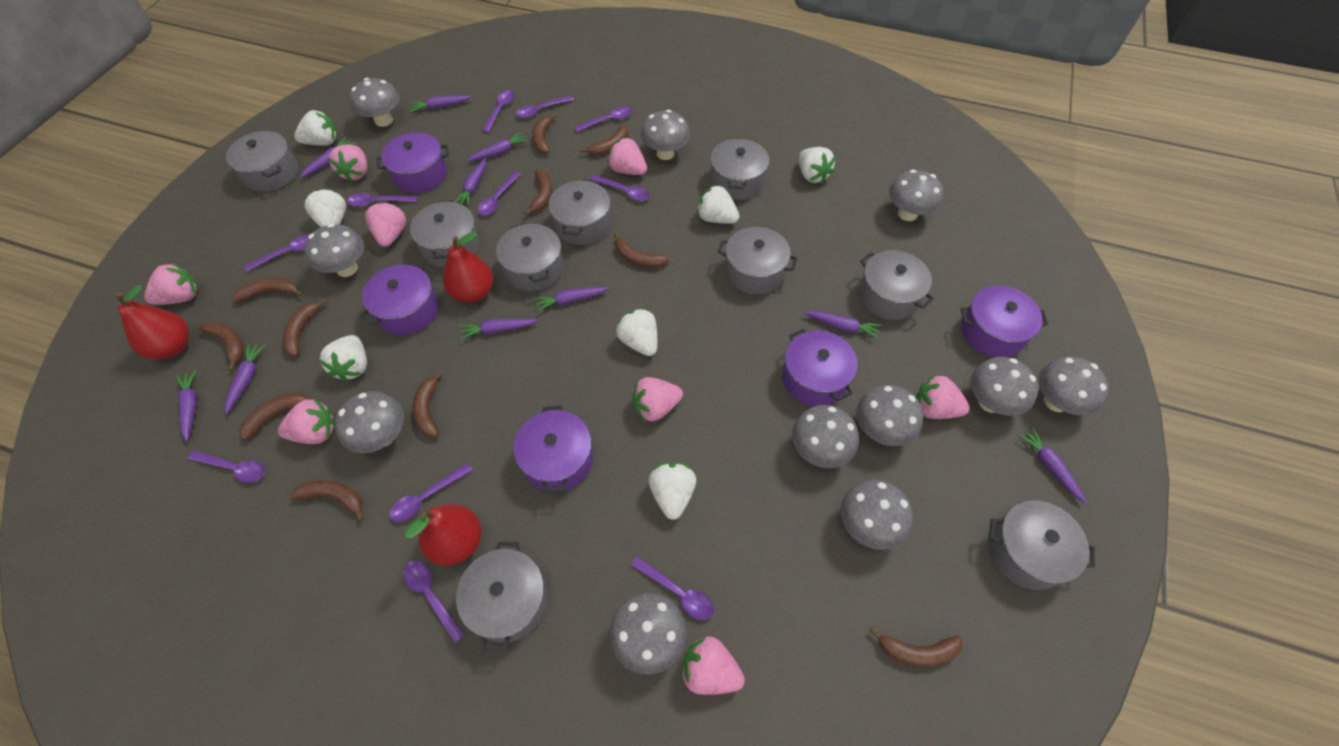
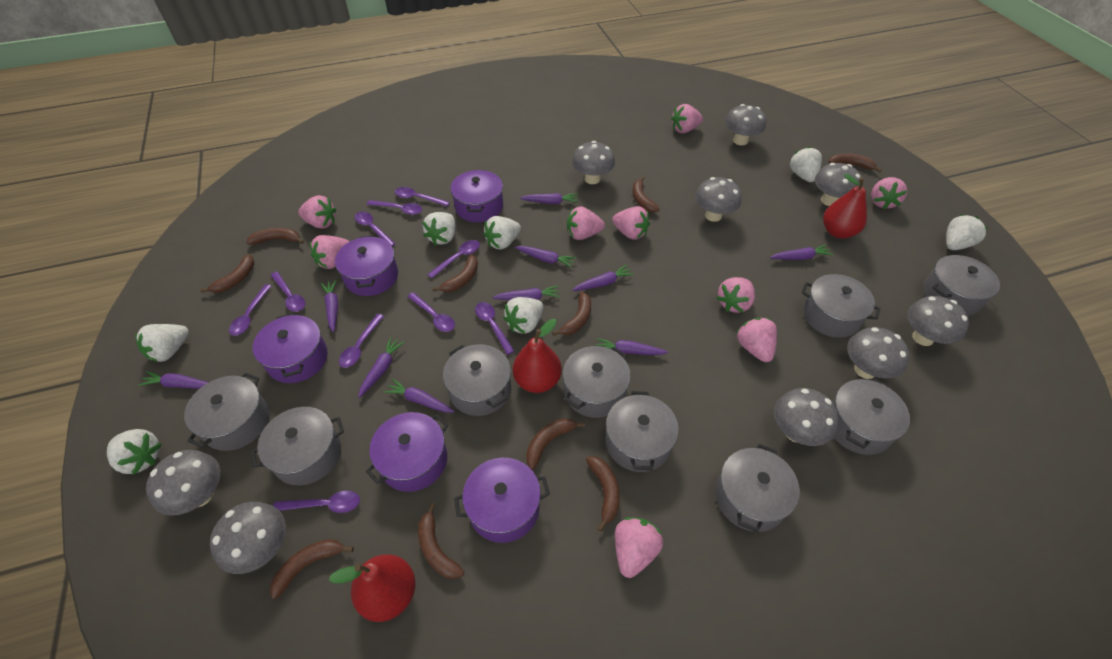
brown banana: [199,321,244,371] [232,278,303,303] [240,393,318,440] [283,299,327,357] [291,480,364,522] [413,370,443,437] [523,170,552,216] [532,113,558,154] [580,124,628,155] [614,233,670,268] [870,627,962,667] = 11 -> [200,254,255,293] [246,228,304,245] [270,539,354,599] [418,503,464,579] [432,254,478,292] [526,418,585,470] [552,292,591,336] [586,456,620,532] [632,176,660,212] [829,154,882,173] = 10
grey mushroom: [304,224,364,277] [335,391,404,453] [350,78,399,127] [609,593,687,674] [641,110,690,160] [792,405,859,468] [841,480,913,550] [856,385,923,446] [889,170,943,221] [971,357,1039,416] [1039,356,1109,415] = 11 -> [146,450,220,516] [210,502,286,574] [572,141,615,184] [695,177,742,222] [725,104,766,145] [774,388,839,446] [815,163,861,206] [847,327,909,379] [907,296,969,346] = 9
pink strawberry: [144,262,199,305] [278,399,335,444] [328,144,368,182] [365,202,406,247] [608,137,647,175] [632,377,683,422] [681,636,745,695] [916,374,970,419] = 8 -> [298,195,337,229] [310,235,350,269] [567,206,605,240] [612,206,650,240] [615,517,663,578] [671,104,703,133] [717,277,755,313] [736,318,777,362] [871,177,907,209] = 9
purple spoon: [188,450,265,483] [244,235,309,272] [347,193,418,207] [389,463,473,522] [403,560,464,643] [478,172,521,215] [482,90,515,133] [516,96,574,118] [574,106,633,132] [590,175,650,201] [631,556,714,620] = 11 -> [229,284,271,336] [271,272,305,312] [273,491,360,513] [339,314,384,368] [355,212,396,246] [367,200,422,215] [395,187,450,206] [407,292,455,332] [427,240,480,278] [475,302,515,355] = 10

